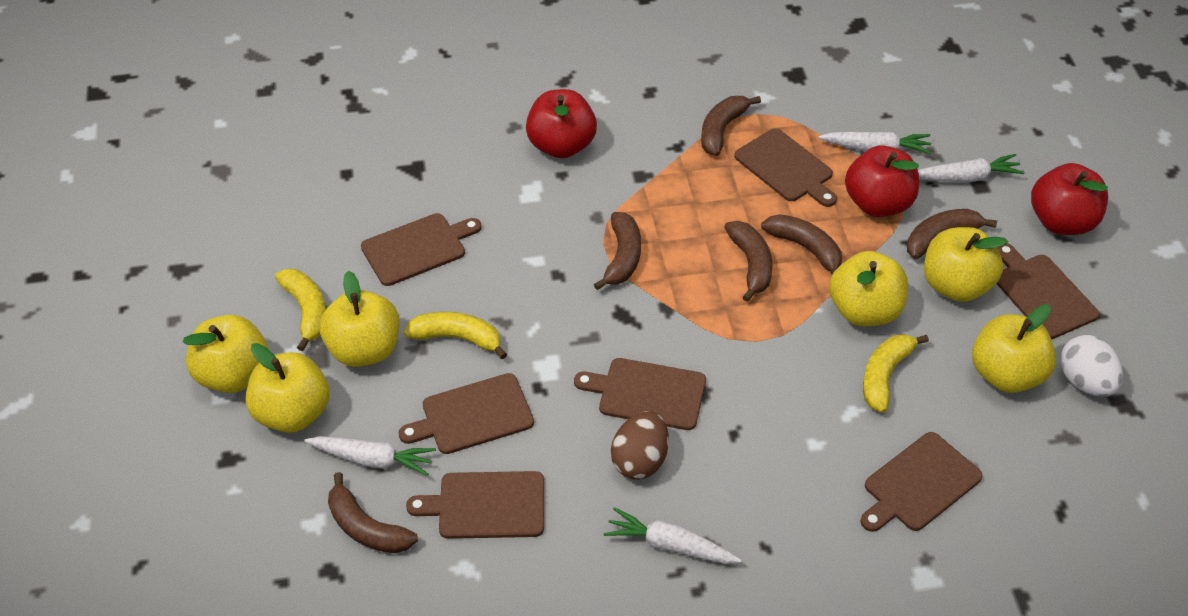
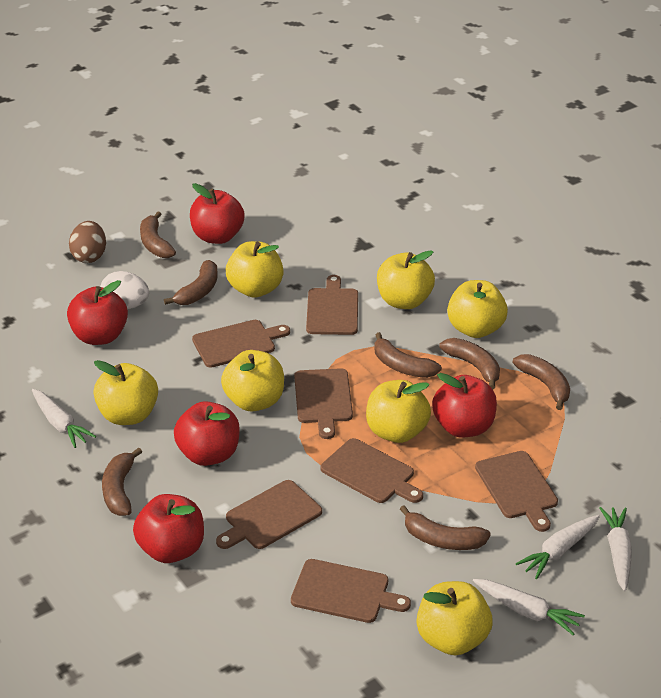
brown banana: [328,472,418,553] [594,212,641,290] [701,96,761,156] [724,221,773,302] [761,214,842,275] [907,209,997,259] = 6 -> [102,448,142,516] [140,212,176,258] [164,260,218,305] [374,332,442,378] [400,505,491,550] [439,338,500,390] [513,354,570,410] = 7
red apple: [526,89,597,158] [845,145,919,217] [1031,163,1108,235] = 3 -> [67,280,128,345] [133,494,204,563] [174,401,240,466] [190,183,245,244] [432,373,497,438] = 5
yellow apple: [183,315,269,393] [246,343,330,433] [319,271,400,367] [829,251,908,326] [924,227,1008,302] [972,304,1056,393] = 6 -> [94,360,158,425] [221,350,284,412] [226,241,284,298] [366,380,431,443] [377,250,435,309] [417,581,493,655] [447,280,508,338] = 7
yellow banana: [275,269,326,351] [404,312,507,359] [863,334,929,413] = 3 -> none = 0

